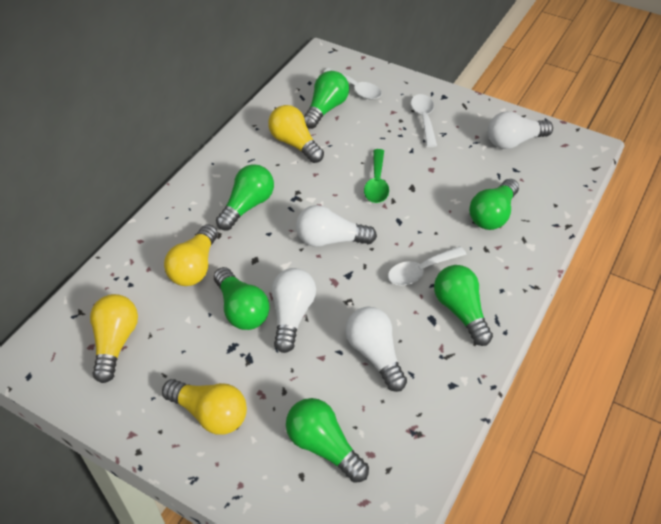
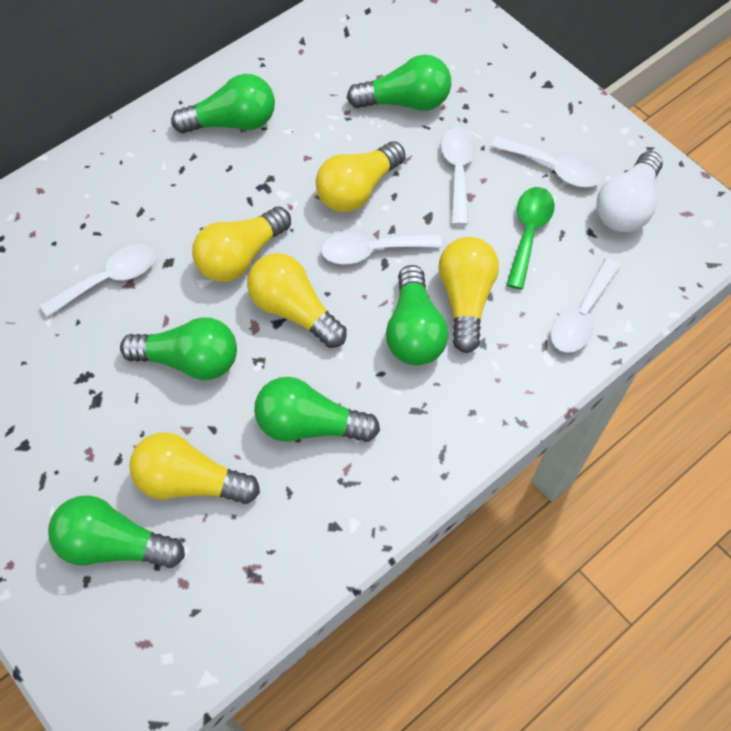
white light bulb: [271,268,316,353] [296,205,377,247] [346,307,407,392] [488,111,553,149] = 4 -> [597,151,663,232] = 1
white spoon: [323,68,382,100] [388,246,467,286] [411,94,437,147] = 3 -> [40,244,155,317] [321,232,442,264] [441,127,476,225] [491,136,602,187] [550,258,620,353] = 5
yellow light bulb: [90,294,138,383] [162,379,247,435] [164,224,218,286] [268,105,324,163] = 4 -> [129,432,260,504] [192,206,291,282] [247,253,347,348] [316,141,406,212] [439,237,499,353] = 5

